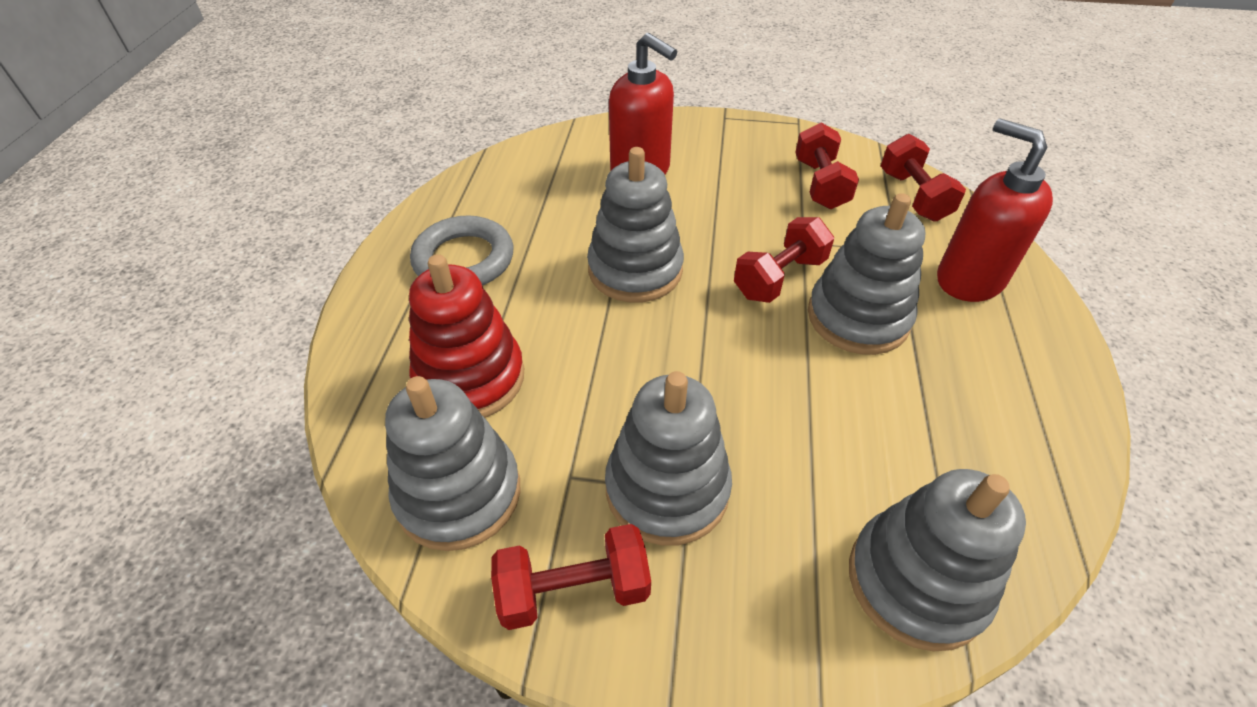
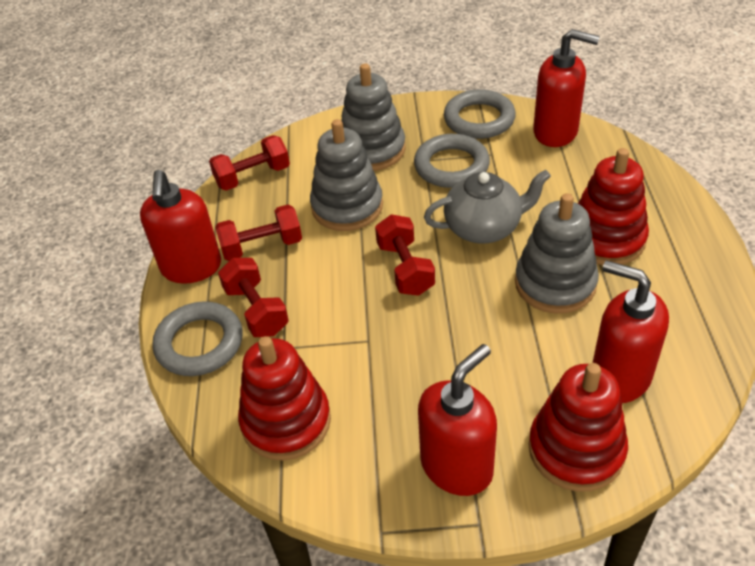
grey ring: [410,215,514,286] = 1 -> [152,301,242,376] [414,134,490,188] [444,89,516,139] = 3
grey stacking toy: [385,376,521,551] [587,147,684,303] [605,371,732,546] [808,193,925,355] [849,469,1026,651] = 5 -> [310,119,383,231] [341,63,406,171] [515,193,599,314] = 3
grey teapot: none = 0 -> [424,170,551,244] = 1
red soap dispenser: [609,33,677,174] [937,119,1053,302] = 2 -> [140,170,221,284] [418,344,497,496] [533,29,600,147] [592,260,669,403] = 4
red stacking toy: [409,254,524,418] = 1 -> [238,336,331,460] [528,363,628,492] [578,148,649,265] = 3

